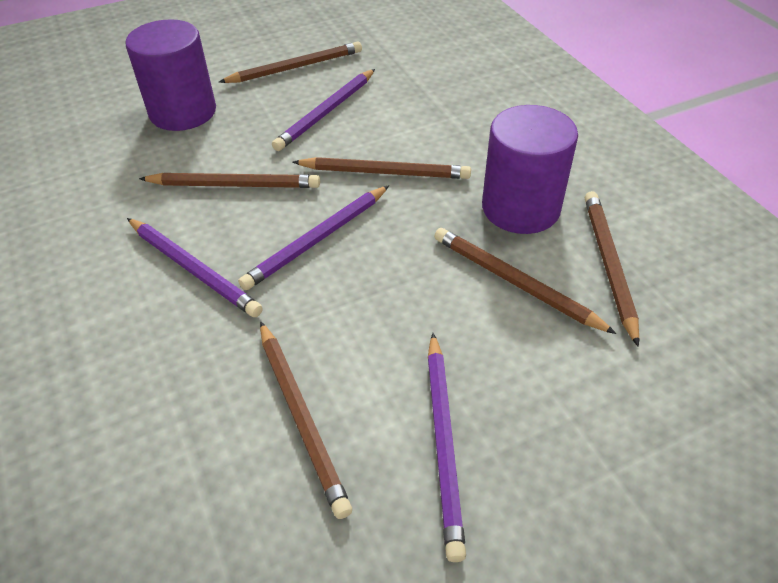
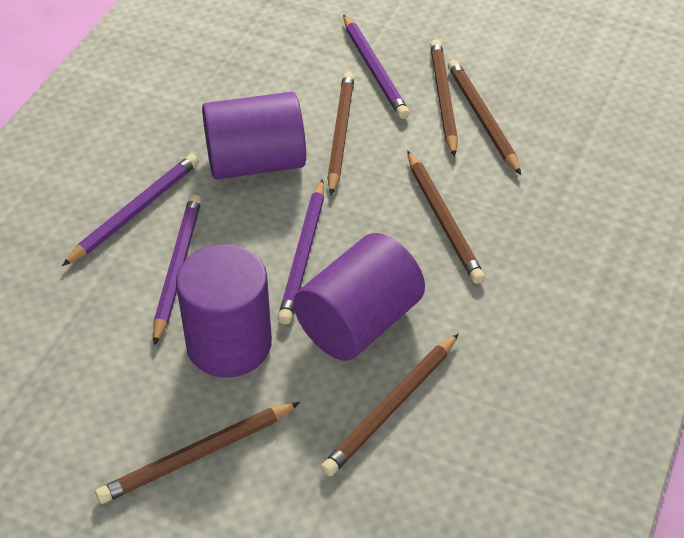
purple cylinder: [126,19,216,131] [482,105,578,234] = 2 -> [176,244,272,377] [202,92,306,179] [293,233,425,361] = 3

